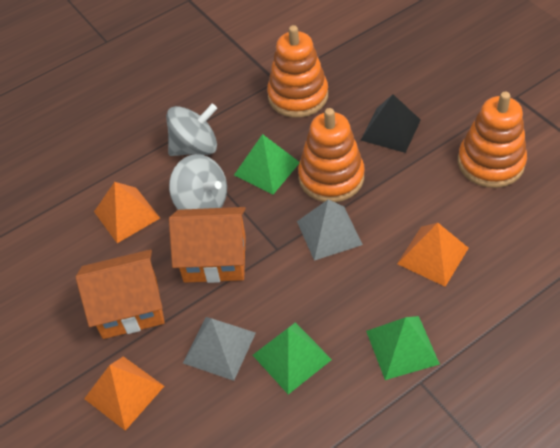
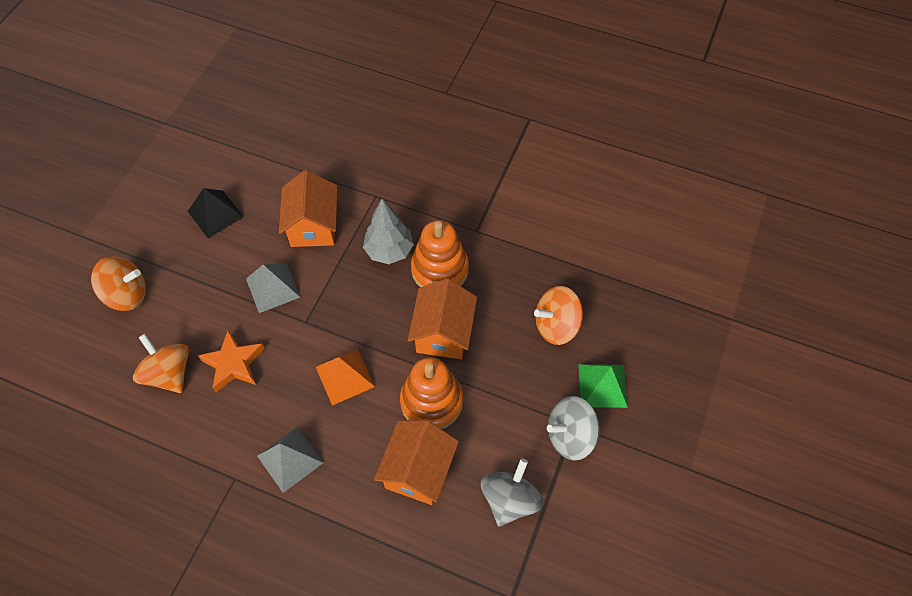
green pyramid: [234,134,299,194] [253,322,332,394] [366,316,440,380] = 3 -> [578,364,628,408] = 1
grey tree: none = 0 -> [363,199,414,264] = 1
orange house: [76,250,165,339] [169,207,246,283] = 2 -> [279,170,337,247] [374,420,459,505] [408,279,477,359] = 3
orange pyramid: [84,356,164,431] [94,182,160,243] [397,223,468,287] = 3 -> [316,349,375,406] = 1
orange spinning top: none = 0 -> [91,256,146,311] [133,334,189,393] [534,286,583,345] = 3
orange stacking toy: [267,25,328,118] [298,108,365,203] [458,92,527,188] = 3 -> [400,357,463,429] [411,220,469,288] = 2
orange star: none = 0 -> [198,330,265,393] = 1

